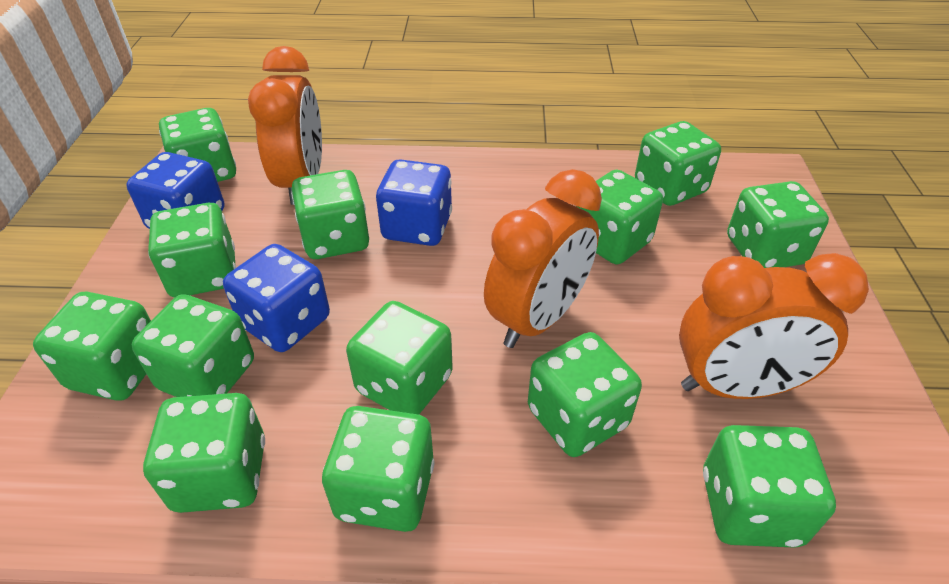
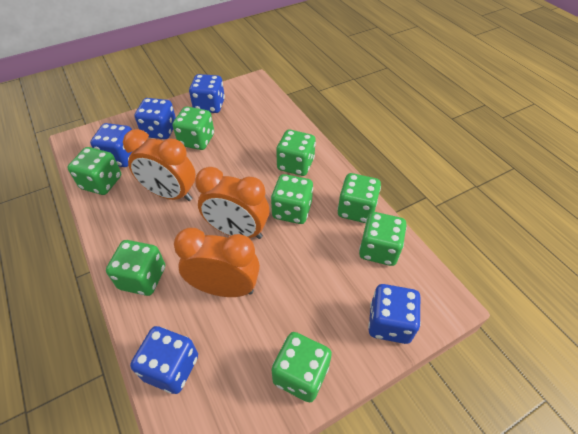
blue dice: [127,152,225,229] [223,244,330,352] [376,159,452,246] = 3 -> [90,123,133,167] [130,326,198,394] [135,98,176,139] [189,74,225,113] [368,284,421,344] = 5
green dice: [33,292,151,401] [132,294,254,397] [143,393,265,513] [148,203,236,298] [159,108,236,182] [291,170,369,259] [322,406,435,532] [346,301,453,414] [528,332,642,457] [576,169,663,264] [635,121,721,206] [703,425,836,548] [727,181,829,268] = 13 -> [68,147,121,195] [106,240,165,296] [173,107,214,150] [271,174,313,224] [272,332,332,402] [276,130,316,176] [338,173,381,223] [359,212,407,266] = 8

